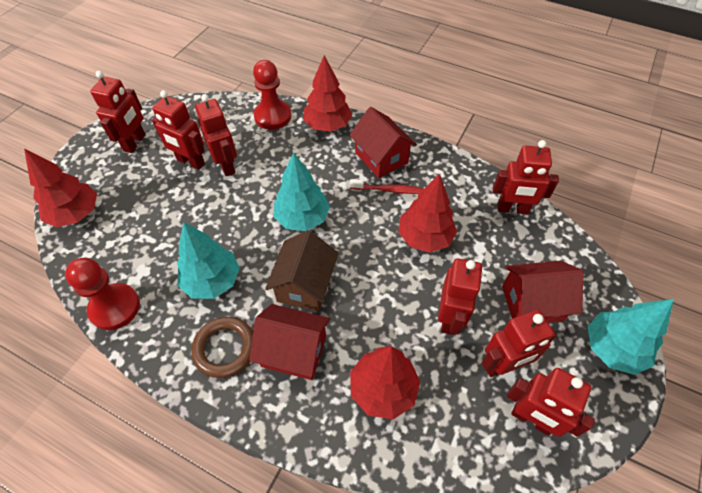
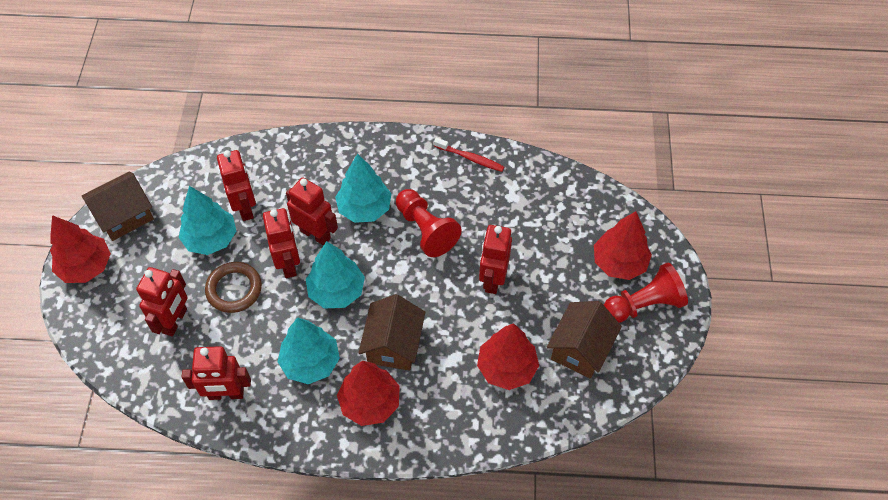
brown house: [265,230,338,311] = 1 -> [82,171,154,241] [358,294,425,370] [547,301,622,378] = 3
red house: [249,304,330,380] [349,107,417,178] [502,261,584,323] = 3 -> none = 0
red robot: [90,71,146,153] [152,90,205,170] [195,94,237,176] [438,258,482,335] [482,310,557,377] [493,140,559,214] [507,368,595,437] = 7 -> [136,267,188,336] [182,346,251,400] [217,150,256,221] [263,208,300,278] [286,178,338,246] [479,225,512,294] = 6
turquoise tree: [177,222,240,299] [274,153,330,231] [588,299,674,375] = 3 -> [179,186,236,255] [278,317,340,384] [306,241,365,309] [335,154,392,223] = 4

